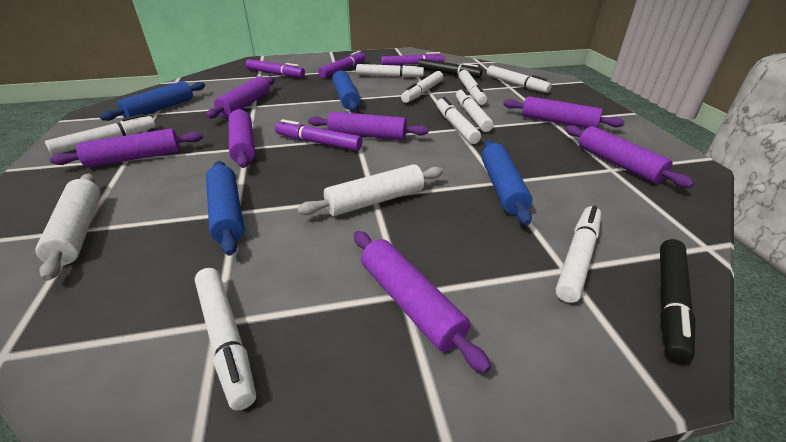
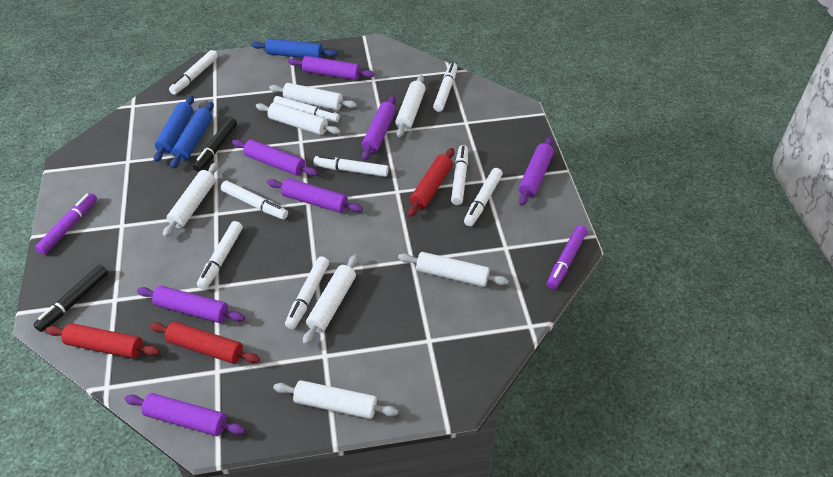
blue rolling pin: [99,81,205,121] [206,161,244,256] [332,71,361,111] [481,140,532,225] = 4 -> [153,96,194,162] [170,102,214,169] [251,38,337,58] = 3
purple marker: [246,59,305,77] [275,119,362,151] [318,51,366,78] [381,52,444,66] = 4 -> [35,193,97,255] [547,225,587,289] = 2
red rolling pin: none = 0 -> [46,323,160,359] [150,322,260,364] [407,148,454,217] = 3
white rolling pin: [35,174,100,281] [297,164,443,216] = 2 -> [163,162,218,238] [256,102,341,135] [269,83,357,110] [273,380,398,419] [303,255,358,345] [395,75,425,137] [398,252,509,287] = 7

